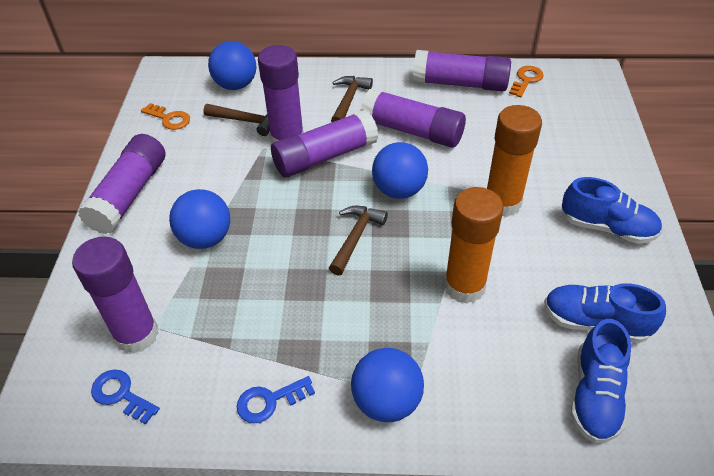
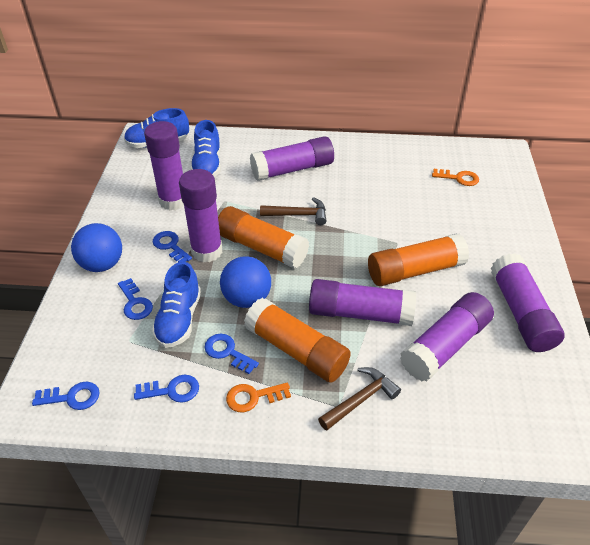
blue ball: [169,189,230,249] [208,41,257,90] [351,348,424,422] [372,142,428,199] = 4 -> [71,223,122,272] [220,256,271,308] = 2
blue key: [91,370,160,424] [237,376,315,423] = 2 -> [32,382,100,410] [118,278,153,320] [134,375,199,403] [153,231,192,262] [204,334,259,374] = 5
brown hammer: [203,104,270,136] [329,206,388,276] [331,76,373,122] = 3 -> [260,197,326,225] [318,367,401,431] = 2
orange glue stick: [444,187,504,304] [487,105,542,217] = 2 -> [218,206,309,268] [244,298,351,383] [368,233,469,286] = 3

